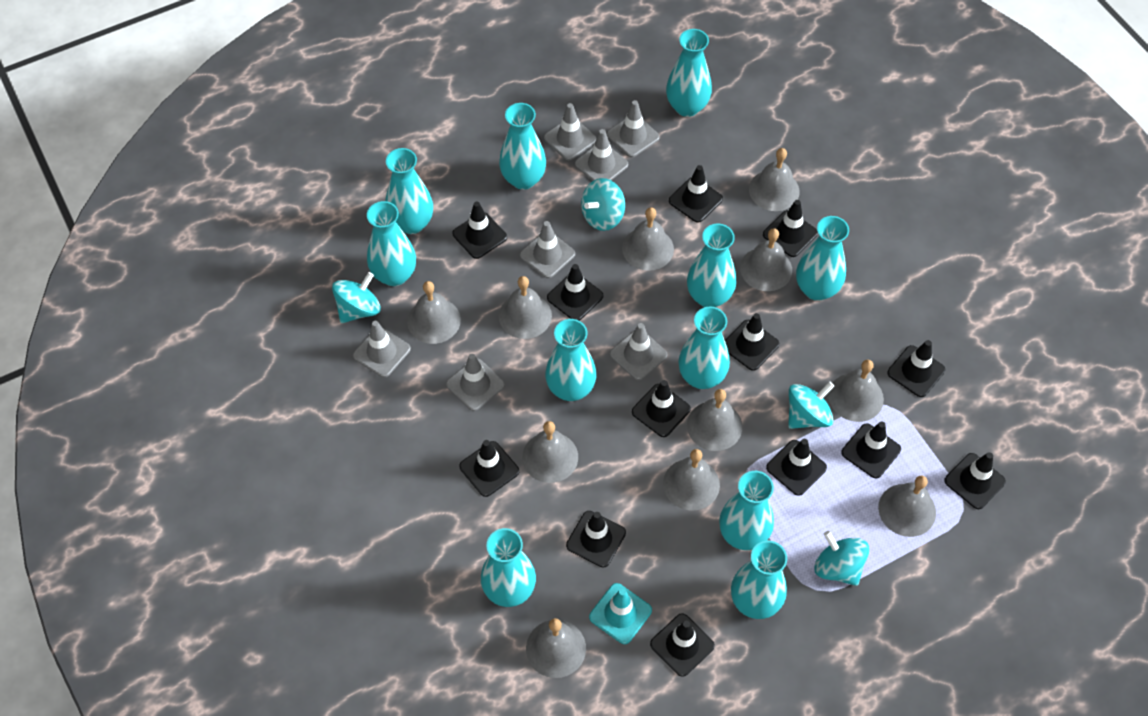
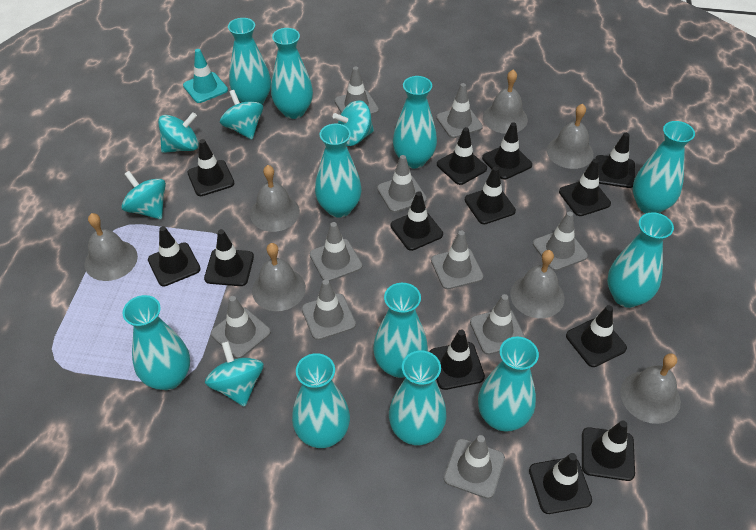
grey bell: [407,281,461,344] [499,276,552,339] [522,421,578,483] [526,618,586,678] [622,208,674,271] [663,449,720,510] [687,389,742,451] [740,228,792,291] [749,148,800,211] [828,360,884,422] [878,476,936,537] = 11 -> [85,213,138,281] [250,165,300,232] [252,243,306,311] [483,70,528,134] [510,250,565,318] [547,104,594,169] [620,353,681,424] = 7
grey traffic cone: [353,321,411,378] [446,354,505,411] [520,221,575,278] [544,103,597,160] [575,129,628,181] [607,100,660,157] [610,323,668,380] = 7 -> [211,296,271,359] [302,279,356,340] [310,222,362,282] [335,66,379,115] [377,155,427,213] [431,231,483,289] [436,83,483,138] [444,435,505,499] [470,294,525,355] [533,211,588,271] = 10
turquoise spinning top: [332,272,381,323] [581,178,625,231] [788,382,834,429] [814,531,869,586] = 4 -> [121,171,166,219] [158,112,199,153] [205,341,264,407] [220,90,263,140] [333,100,374,146] = 5

